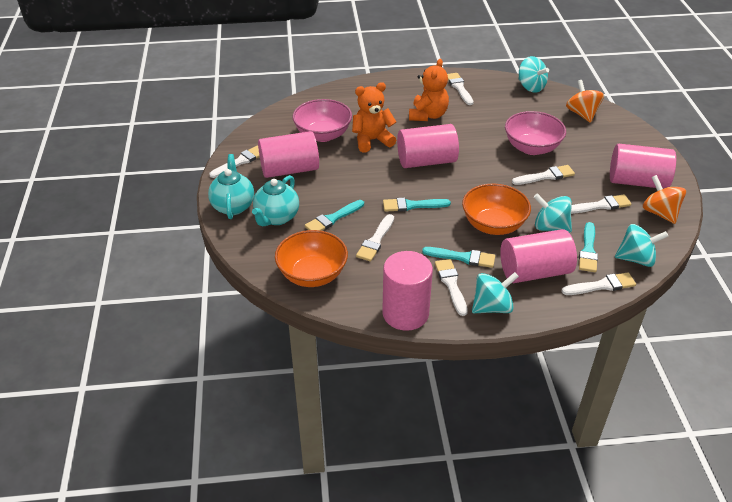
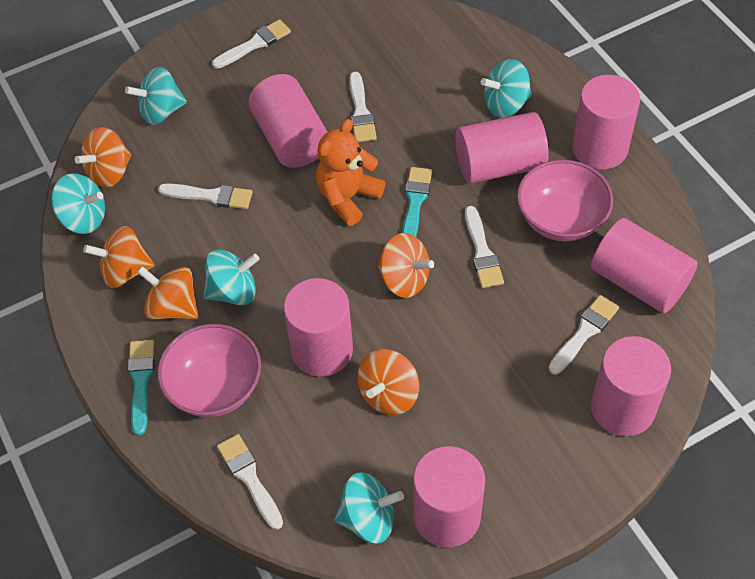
orange bowl: [275,230,348,287] [462,184,531,235] = 2 -> none = 0
orange spinning top: [566,80,604,123] [642,175,686,224] = 2 -> [75,127,131,188] [83,226,154,288] [137,266,198,320] [358,349,420,415] [378,233,434,298] = 5
orange teddy bear: [352,82,396,152] [409,59,449,121] = 2 -> [316,119,385,226] = 1
pink cylinder: [258,131,319,178] [382,251,433,331] [397,124,459,168] [500,229,577,283] [610,144,676,189] = 5 -> [248,74,327,168] [284,278,353,377] [413,446,485,547] [455,112,549,184] [572,75,640,170] [591,218,698,313] [591,336,671,436] = 7
turquoise brush: [305,200,364,231] [383,198,451,212] [422,247,495,268] [579,222,598,272] = 4 -> [128,340,155,436] [402,167,432,237] = 2
turquoise spinning top: [472,272,519,313] [519,56,549,92] [534,193,572,233] [615,224,668,267] = 4 -> [51,173,105,234] [125,67,187,125] [203,249,259,305] [335,472,404,544] [481,59,532,117] = 5
turquoise teapot: [208,154,254,219] [252,175,299,226] = 2 -> none = 0
white brush: [209,146,260,178] [356,214,394,262] [435,259,468,316] [447,73,473,105] [512,165,575,185] [562,272,636,295] [571,194,631,214] = 7 -> [158,183,253,209] [212,19,291,69] [217,434,283,530] [349,72,377,142] [465,206,504,288] [549,295,619,374] = 6

